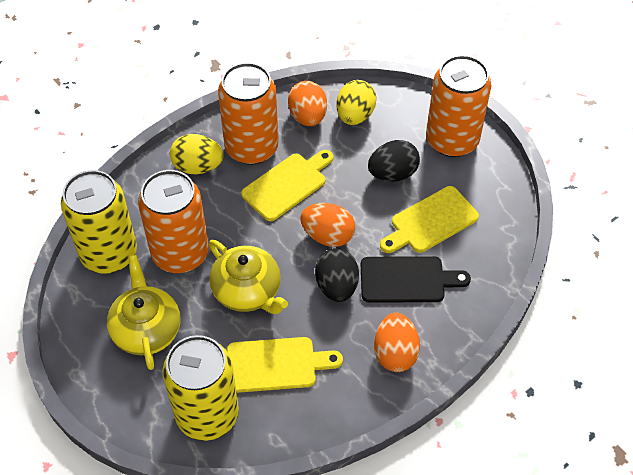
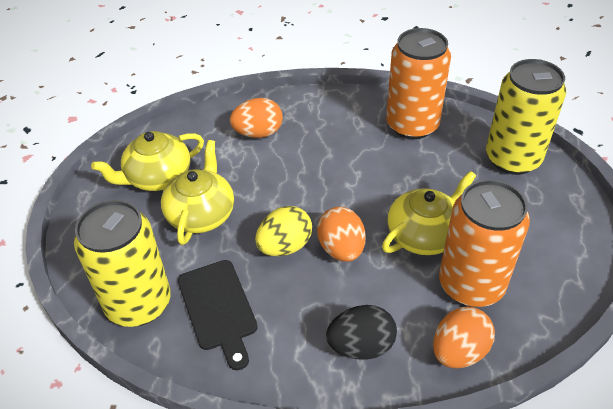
black egg: [315,248,359,302] [368,140,420,182] = 2 -> [326,305,397,360] = 1
orange can: [138,170,209,273] [218,62,279,165] [426,55,491,157] = 3 -> [386,28,451,139] [439,180,530,307] = 2
yellow cutting board: [227,337,343,393] [241,150,334,221] [380,186,479,253] = 3 -> none = 0
yellow egg: [170,134,224,174] [336,80,376,125] = 2 -> [255,206,312,256] = 1
yellow teapot: [107,255,181,370] [209,240,288,314] = 2 -> [91,131,204,191] [161,140,234,245] [382,171,476,255] = 3

